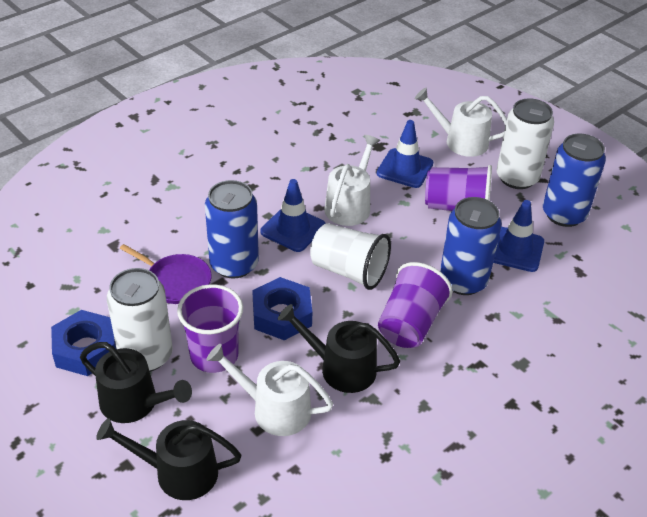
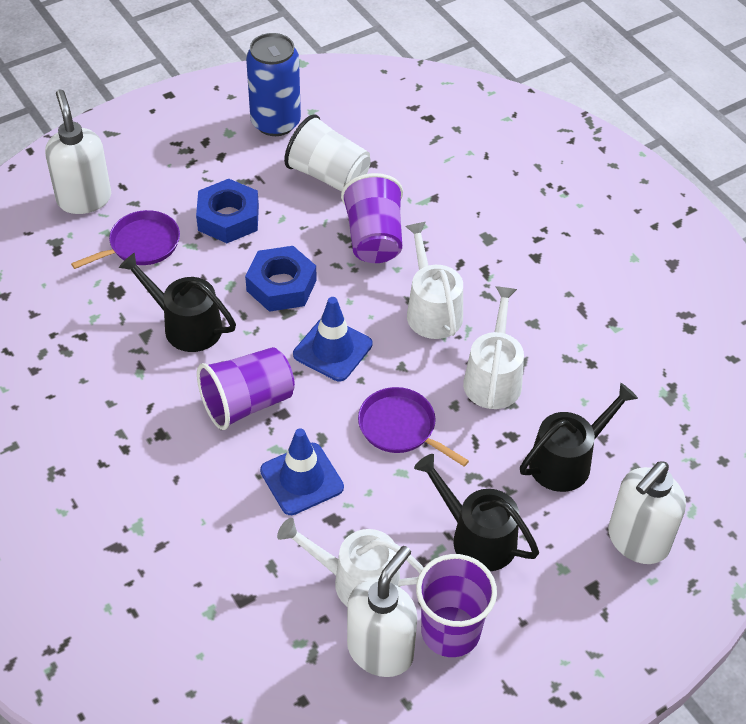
blue can: [205,180,259,279] [440,197,502,295] [543,134,606,227] = 3 -> [246,33,301,136] = 1
blue traffic cone: [260,179,325,252] [377,120,433,188] [493,200,544,272] = 3 -> [260,428,344,515] [293,297,373,381] = 2
purple pan: [120,244,212,304] = 1 -> [71,210,180,269] [358,387,469,467] = 2
white can: [107,268,173,372] [496,98,554,189] = 2 -> none = 0
white soap dispenser: none = 0 -> [45,90,111,214] [347,546,418,677] [608,461,686,564] = 3

